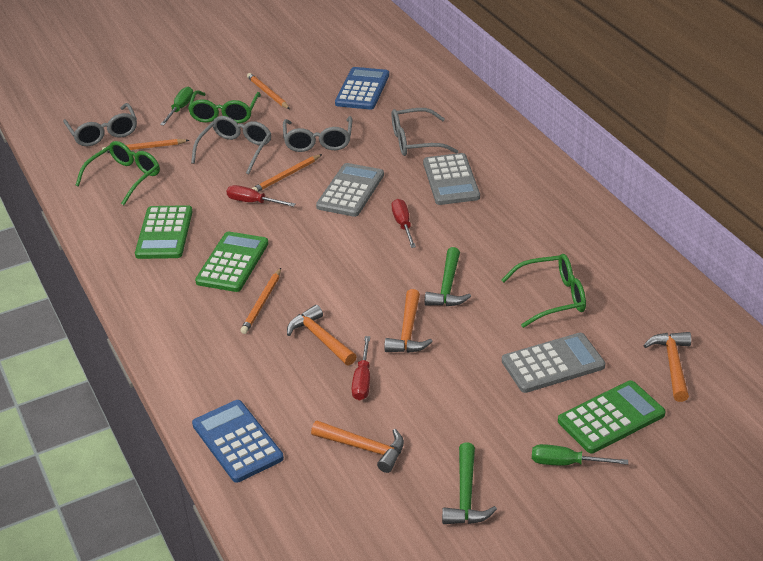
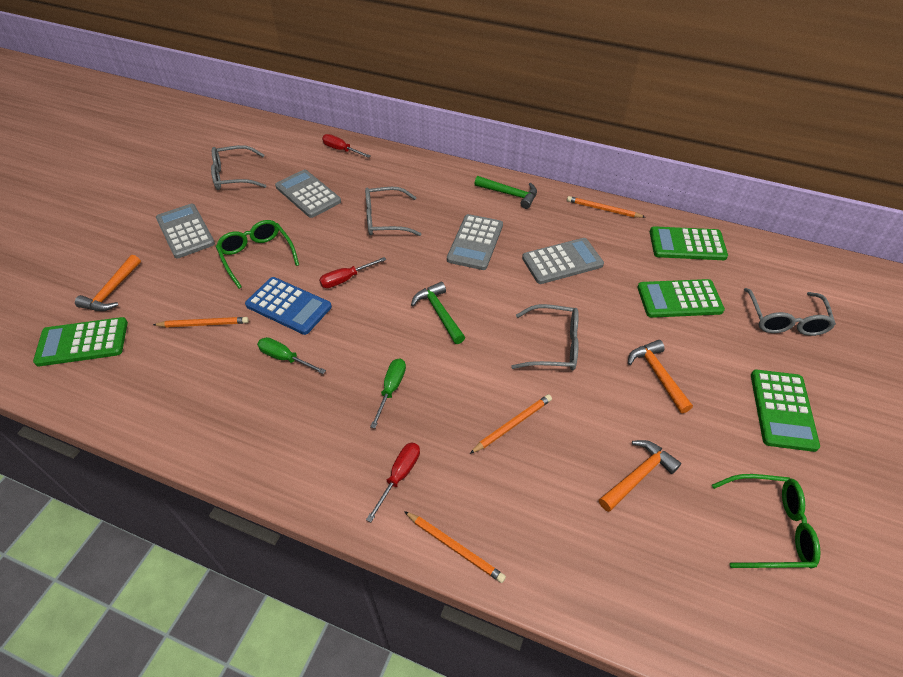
blue calculator: [192,400,284,483] [335,67,389,110] = 2 -> [245,277,332,335] = 1
green calculator: [135,205,193,259] [195,232,269,292] [558,381,666,453] = 3 -> [33,317,128,366] [638,279,725,318] [650,226,728,260] [751,369,820,452] = 4
green glasses: [76,141,160,205] [188,90,261,123] [502,254,586,328] = 3 -> [216,220,299,289] [712,474,821,569] = 2
grey calculator: [316,163,384,217] [423,153,480,205] [502,333,605,393] = 3 -> [156,204,215,259] [275,170,341,218] [447,214,503,270] [522,238,604,284] = 4
orange hammer: [287,305,357,365] [311,421,404,473] [384,289,433,353] [643,332,691,402] = 4 -> [75,255,141,311] [599,440,681,512] [628,340,693,413] = 3

